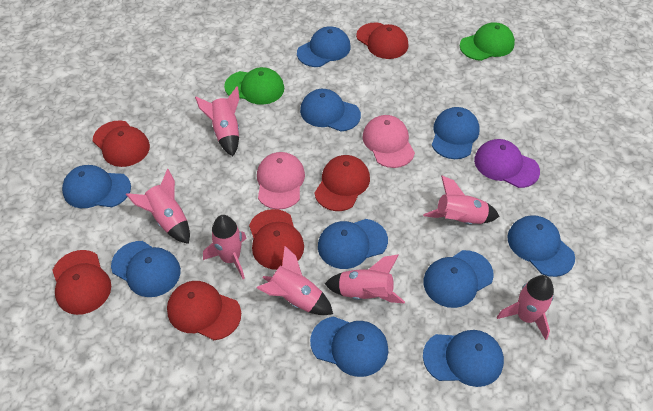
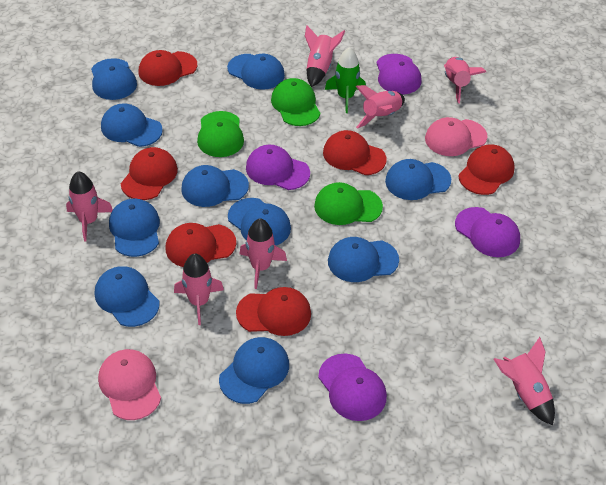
green cap: [224,67,284,105] [460,22,515,61] = 2 -> [197,111,244,157] [271,78,320,126] [314,182,383,225] = 3
green rocket: none = 0 -> [325,47,366,113] = 1
purple cap: [474,139,540,188] = 1 -> [246,145,310,190] [318,354,387,421] [376,54,422,94] [455,207,520,257] = 4

